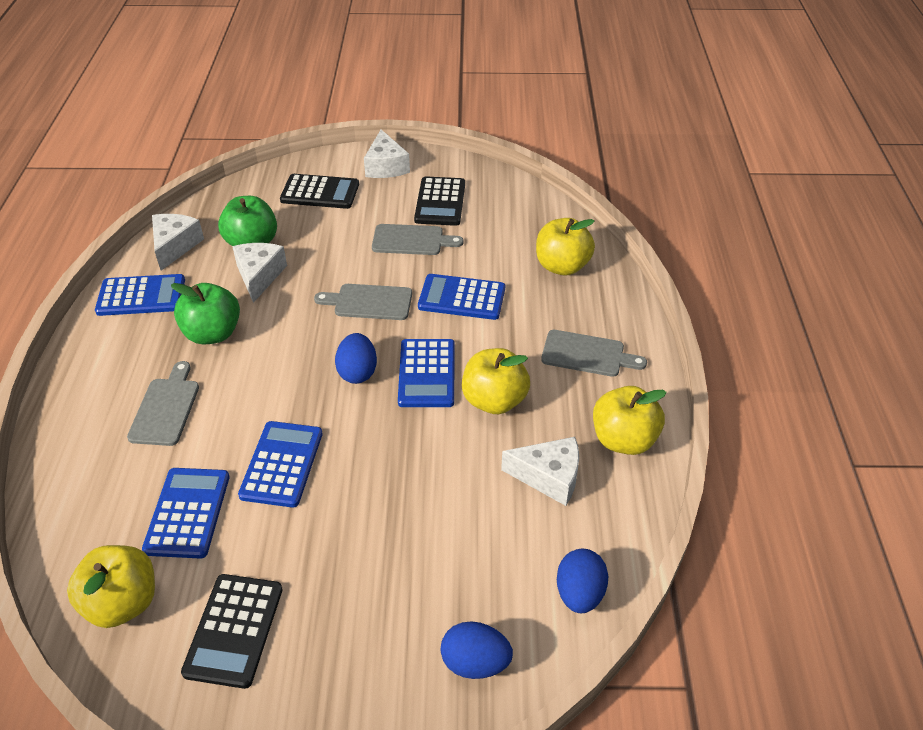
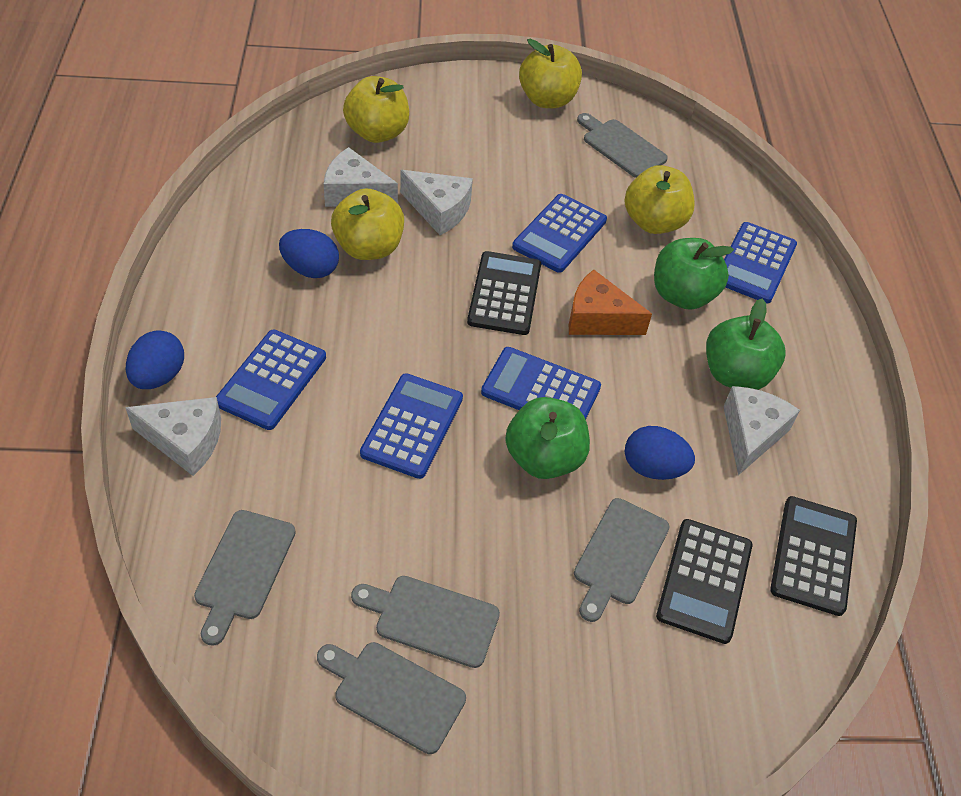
green apple: [171,283,240,345] [218,196,277,246] = 2 -> [505,397,590,479] [654,238,734,310] [706,299,785,390] = 3
grey cutting board: [127,361,199,446] [314,284,412,320] [372,224,464,255] [541,330,647,377] = 4 -> [194,510,296,646] [317,642,466,754] [351,576,500,668] [574,498,670,622] [577,113,668,178] = 5
orange cheese: none = 0 -> [569,270,652,335] = 1

